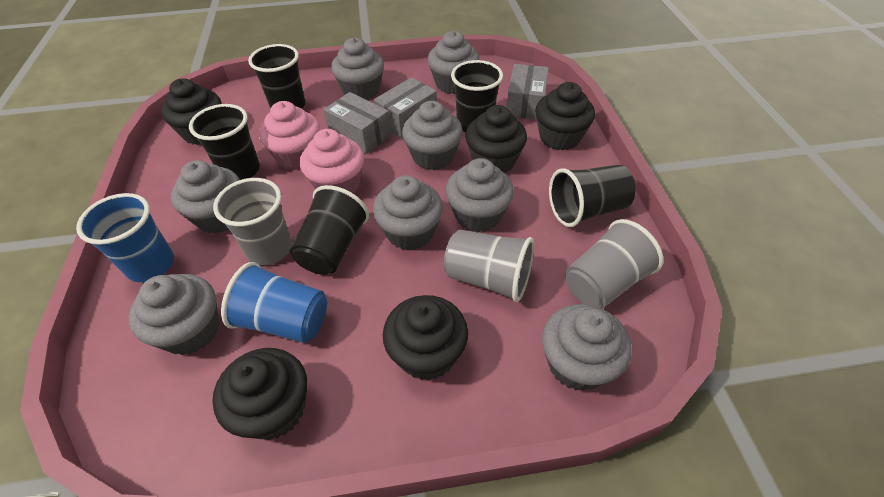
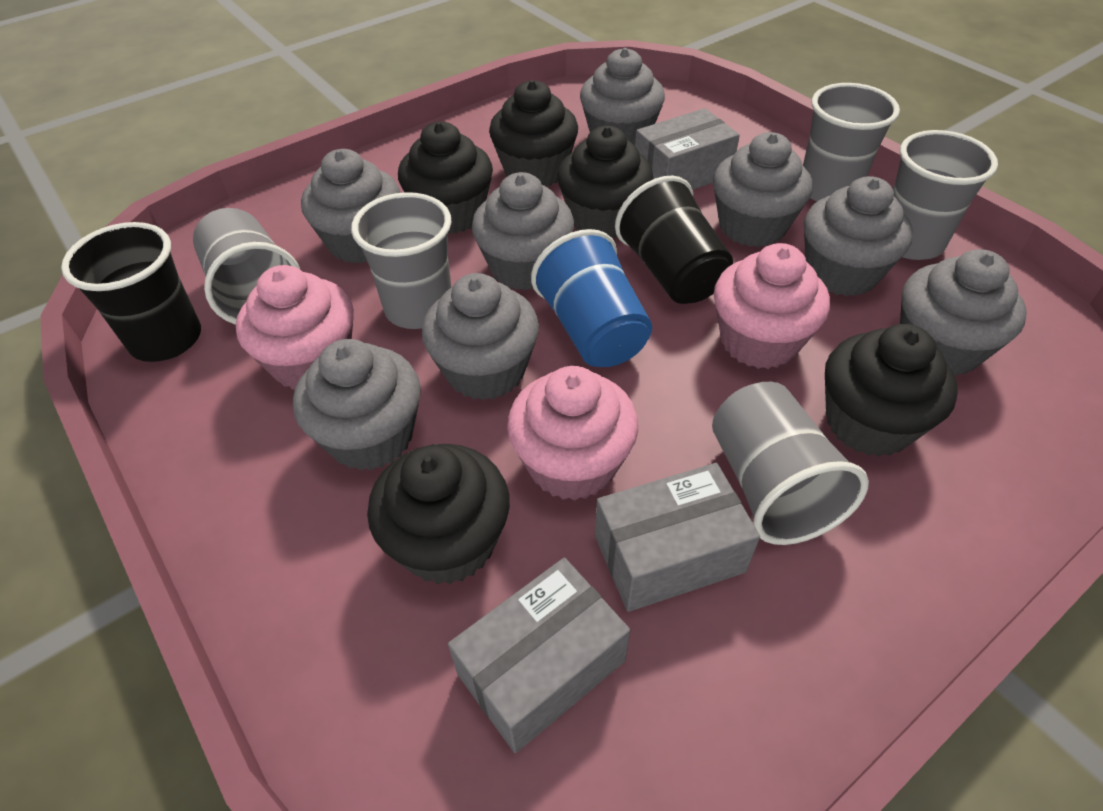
black cup: [189,104,260,180] [248,44,306,109] [290,185,369,275] [451,60,503,132] [549,165,636,227] = 5 -> [61,222,201,362] [615,176,733,304] = 2
blue cup: [76,193,174,282] [221,262,327,343] = 2 -> [531,229,652,367] = 1
grey cup: [213,178,292,265] [444,230,534,302] [565,219,664,309] = 3 -> [193,208,300,325] [351,192,451,329] [712,382,869,545] [803,83,900,202] [893,130,998,260] = 5
pink cupcake: [259,101,320,170] [300,129,364,193] = 2 -> [236,265,354,390] [507,366,638,501] [714,243,830,369] = 3

